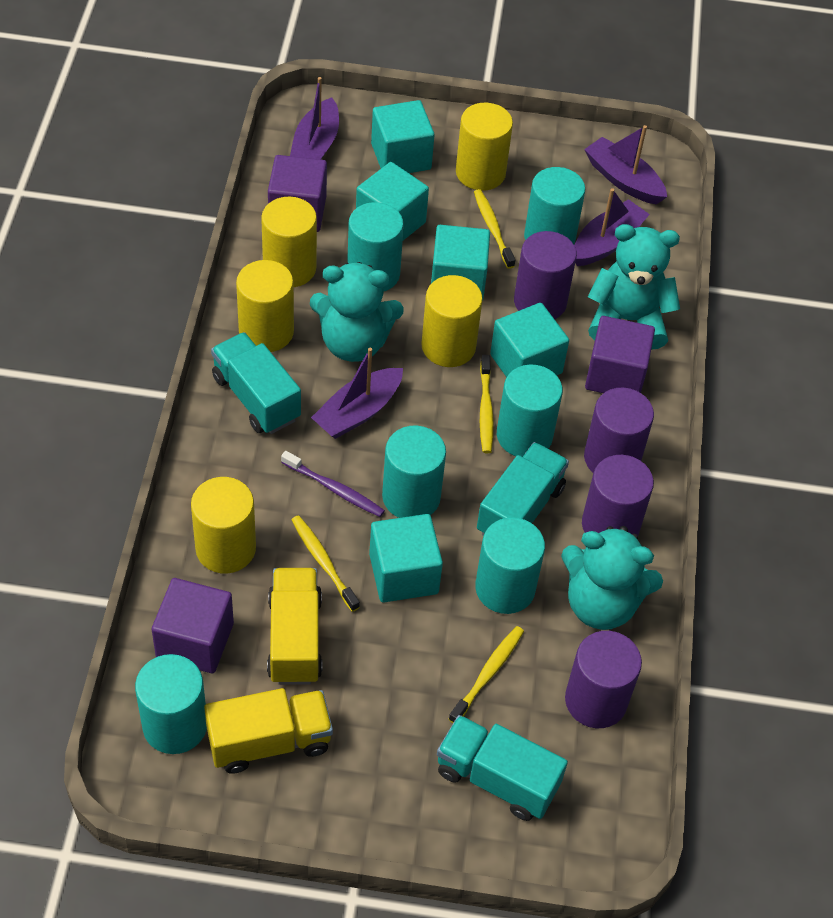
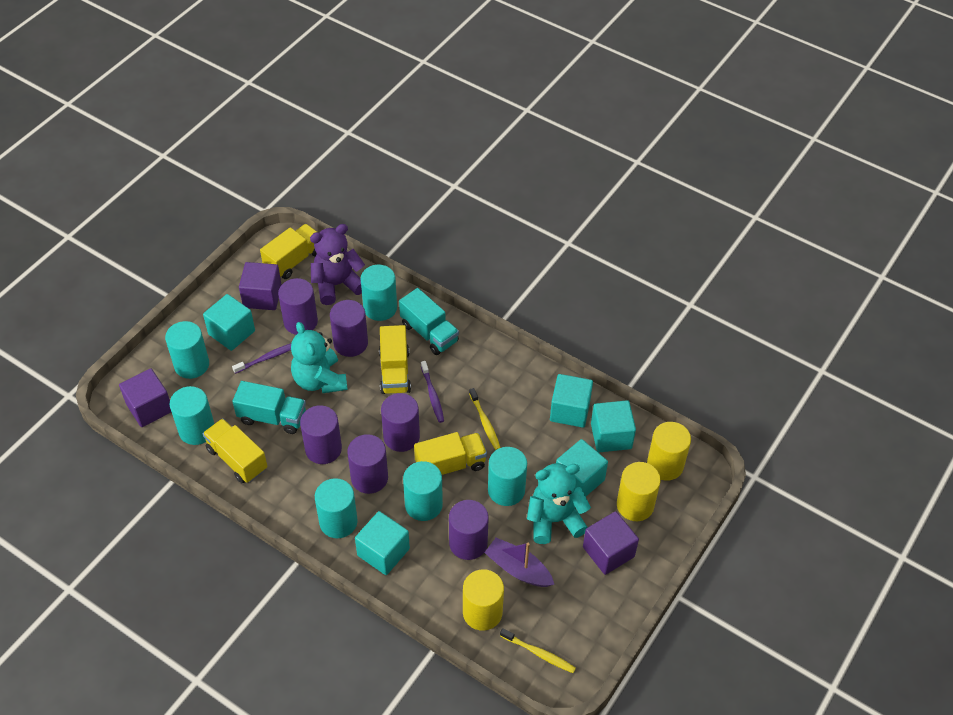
purple boat: [290,77,339,160] [311,348,403,439] [574,188,650,266] [584,125,667,205] = 4 -> [484,538,554,587] = 1
purple cylinder: [514,231,577,319] [565,631,642,728] [582,455,654,536] [584,388,654,473] = 4 -> [278,278,318,335] [300,405,342,464] [330,300,368,357] [347,434,388,494] [381,393,420,452] [449,500,489,560] = 6
purple teddy bear: none = 0 -> [310,224,365,305] = 1
purple toothbrush: [281,451,385,517] = 1 -> [232,343,291,374] [421,361,444,423] = 2
turquoise teddy bear: [310,262,404,362] [561,526,663,630] [588,224,680,350] = 3 -> [291,322,348,393] [527,463,591,544] = 2
turquoise truck: [211,332,301,434] [437,715,568,821] [477,442,569,536] = 3 -> [232,381,306,434] [399,288,459,355] = 2
yellow cylinder: [191,477,256,574] [236,260,294,352] [261,197,317,287] [421,275,483,367] [456,103,513,191] = 5 -> [463,569,504,631] [617,462,661,521] [647,422,691,481] = 3
yellow toothbrush: [292,515,360,612] [449,626,524,723] [474,189,515,269] [480,355,494,453] = 4 -> [469,388,501,450] [500,628,576,673] = 2
yellow truck: [204,688,333,774] [267,568,322,685] = 2 -> [203,419,268,483] [260,224,317,279] [379,325,411,394] [414,432,487,475] = 4

